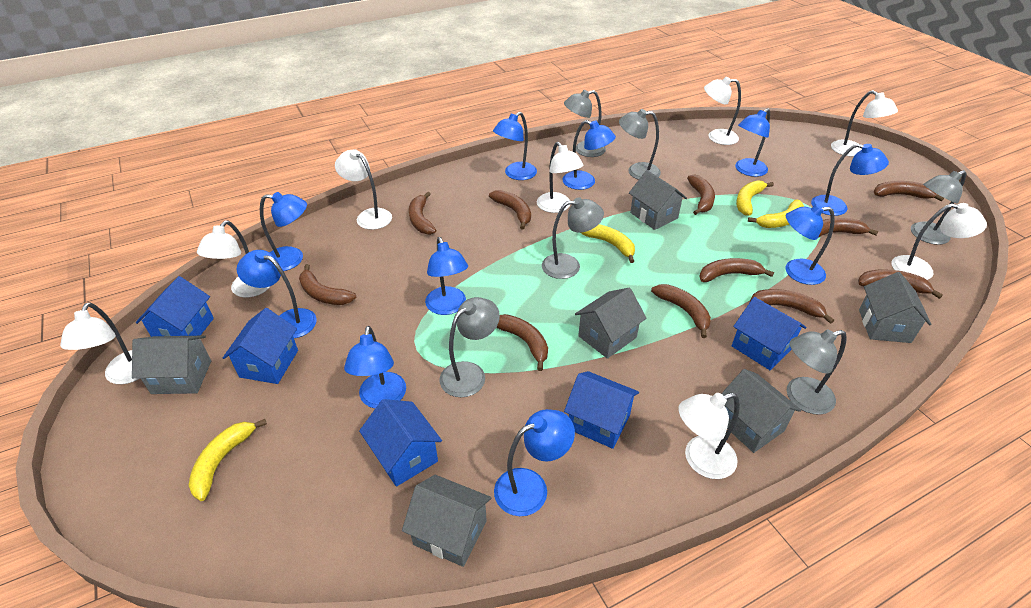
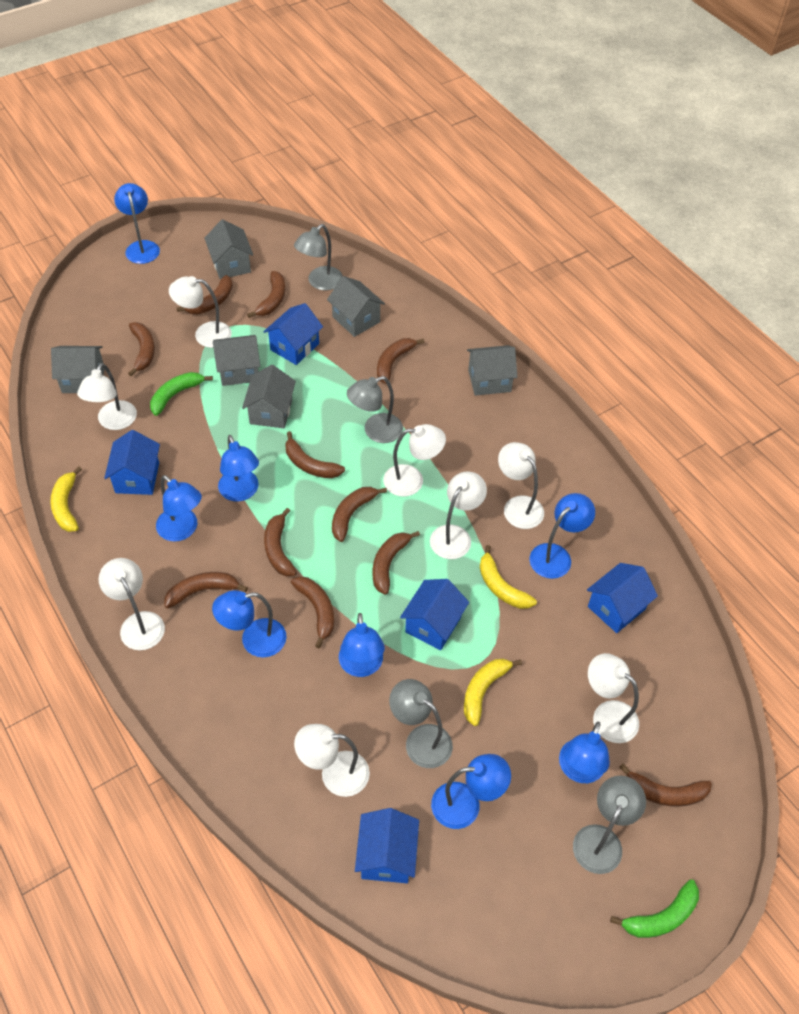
blue lamp: [237,250,317,338] [260,192,307,271] [344,326,406,408] [425,237,468,315] [493,112,537,180] [494,409,575,516] [563,120,616,190] [735,108,770,177] [785,204,834,285] [811,144,889,216] = 10 -> [114,183,160,264] [156,475,202,542] [212,590,287,658] [218,435,259,501] [339,613,385,677] [431,754,511,829] [529,493,595,579] [559,721,610,783] = 8
green banana: none = 0 -> [150,372,213,416] [610,879,699,938] = 2
grey lamp: [439,297,500,397] [542,197,604,279] [564,90,606,157] [619,109,661,180] [787,329,847,415] [911,170,967,245] = 6 -> [294,224,343,290] [347,376,403,443] [389,679,453,768] [573,776,646,874] = 4
yellow banana: [189,419,267,501] [581,224,635,263] [736,181,774,216] [748,200,804,228] = 4 -> [50,466,82,532] [464,659,522,726] [480,545,537,609] = 3

